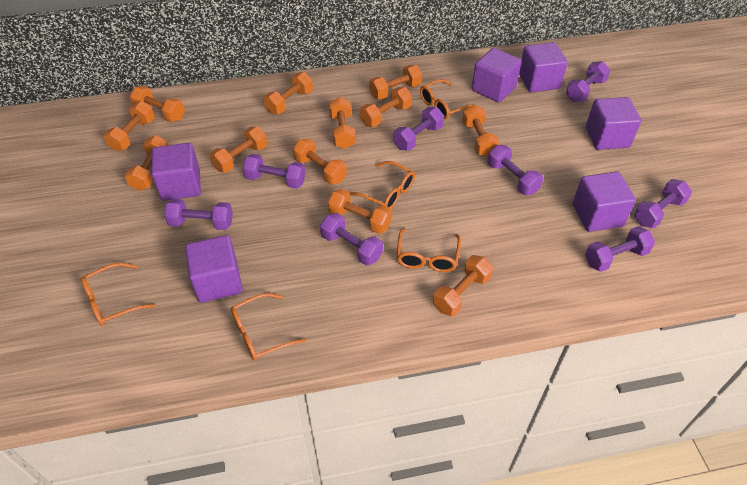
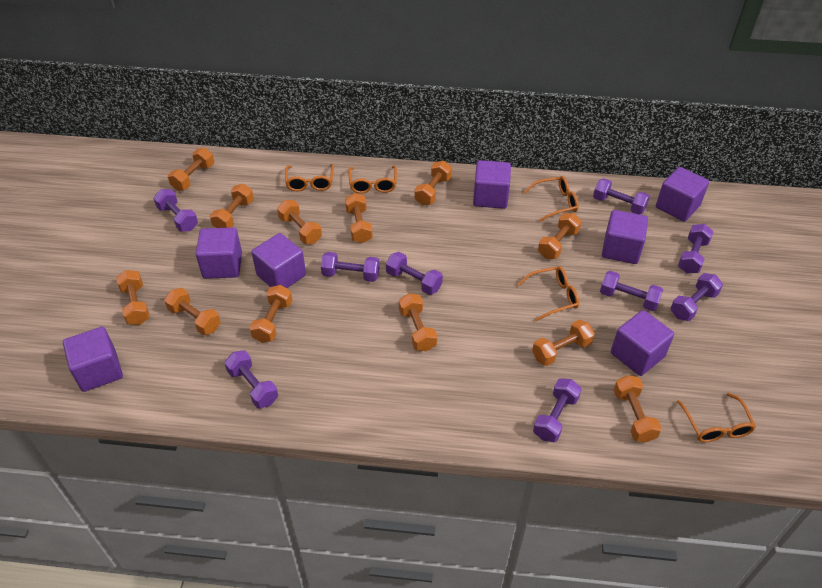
purple cube: [151,143,201,201] [185,235,243,303] [472,48,522,103] [519,42,568,92] [572,171,636,232] [586,97,641,150] = 6 -> [63,327,123,392] [196,227,242,279] [251,233,306,288] [473,160,511,209] [602,210,648,264] [611,310,674,376] [656,167,709,222] = 7
purple dumbbell: [164,199,233,230] [242,154,306,189] [320,213,383,265] [393,107,444,151] [487,145,543,195] [566,61,610,102] [585,226,655,272] [634,179,692,228] = 8 -> [153,189,198,232] [225,351,278,408] [321,252,380,282] [386,252,443,295] [533,378,582,442] [593,178,650,215] [600,271,663,311] [670,273,723,321] [678,224,714,274] = 9

